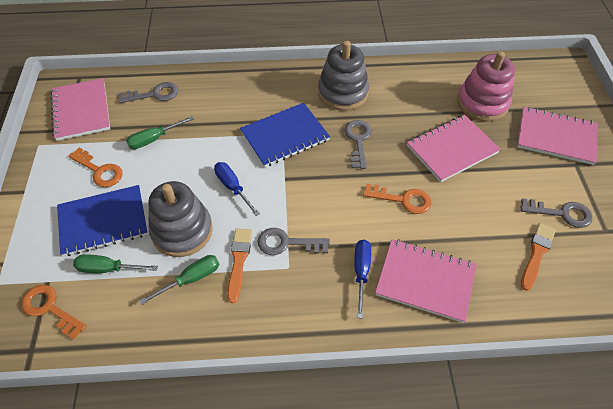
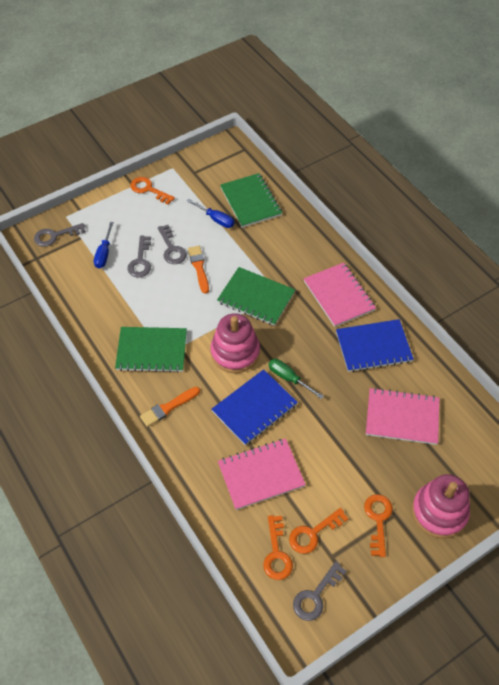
green notebook: none = 0 -> [115,327,187,373] [217,267,295,326] [220,173,282,228] = 3
green screwdriver: [73,254,158,273] [126,116,194,149] [139,255,219,305] = 3 -> [269,359,324,399] = 1
grey stacking toy: [148,181,213,257] [318,41,369,111] = 2 -> none = 0
orange key: [21,285,87,340] [68,148,123,187] [363,184,432,214] = 3 -> [130,177,175,205] [263,515,293,580] [289,508,348,554] [364,494,393,557] = 4
pink notebook: [50,78,110,141] [375,239,477,323] [407,115,501,182] [517,107,598,165] = 4 -> [218,438,306,510] [304,263,376,327] [366,388,440,445] = 3
pink stacking toy: [457,51,515,122] = 1 -> [210,313,260,373] [412,474,470,539] = 2

